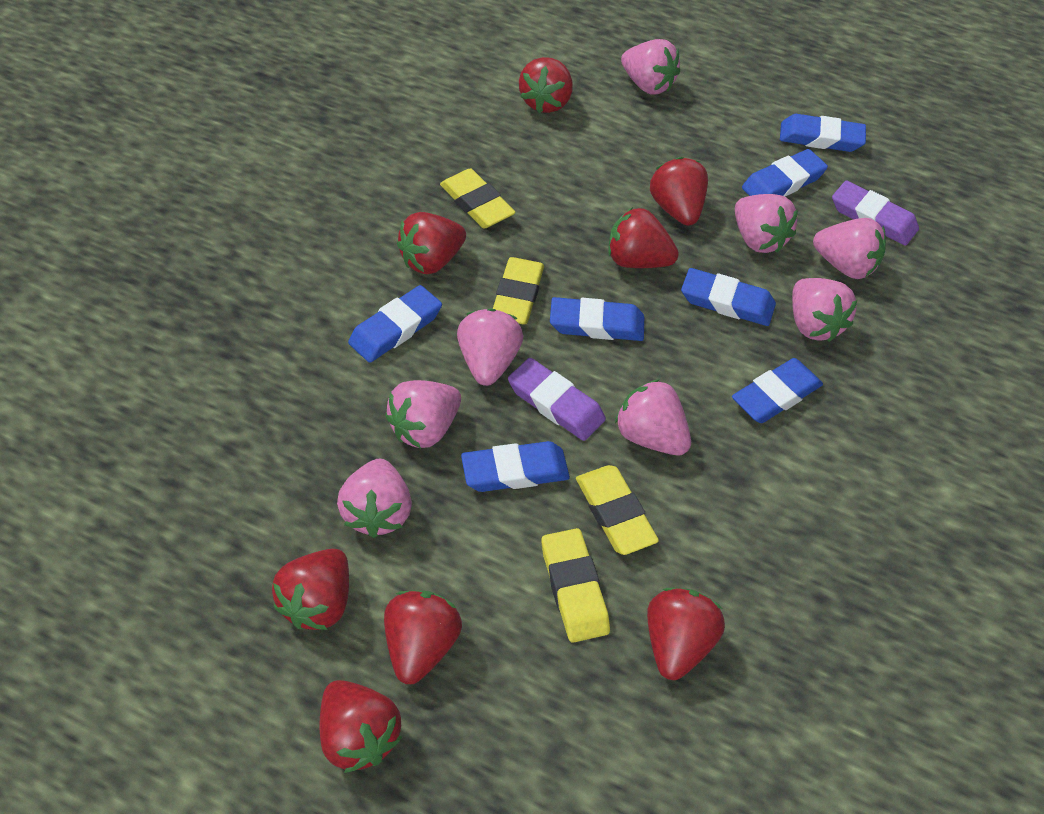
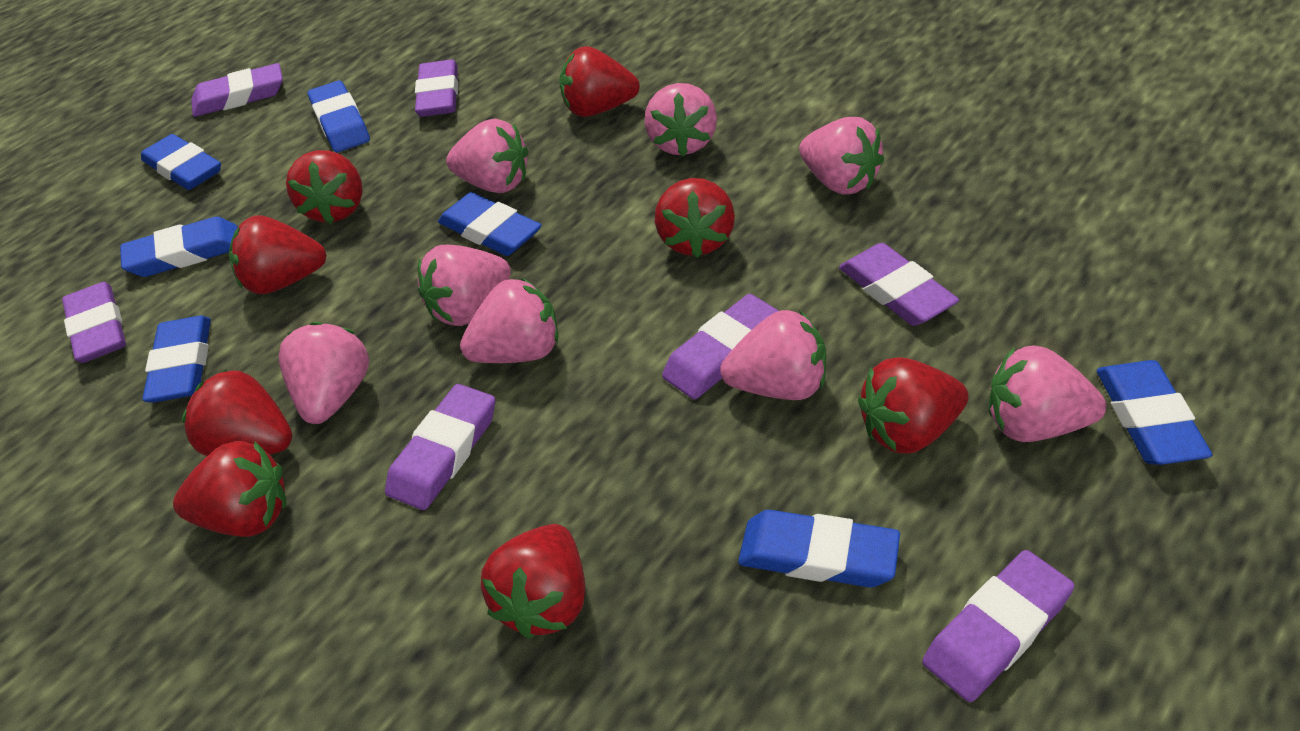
purple eraser: [508,358,606,441] [832,180,919,246] = 2 -> [62,282,126,363] [191,63,283,117] [385,384,495,510] [415,60,458,117] [662,294,779,400] [839,243,959,326] [922,550,1075,702] = 7
yellow eraser: [440,168,515,228] [493,257,544,325] [541,528,610,643] [576,465,659,555] = 4 -> none = 0

